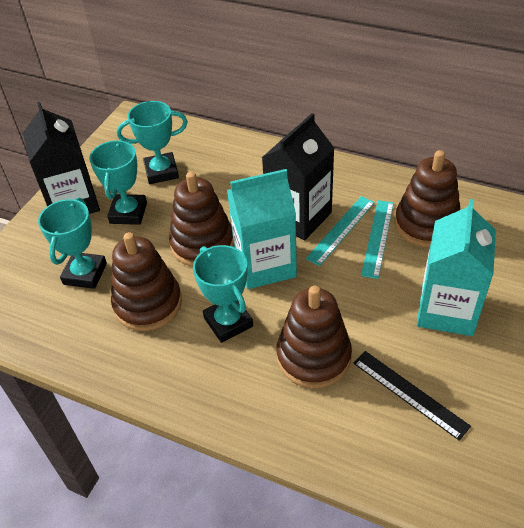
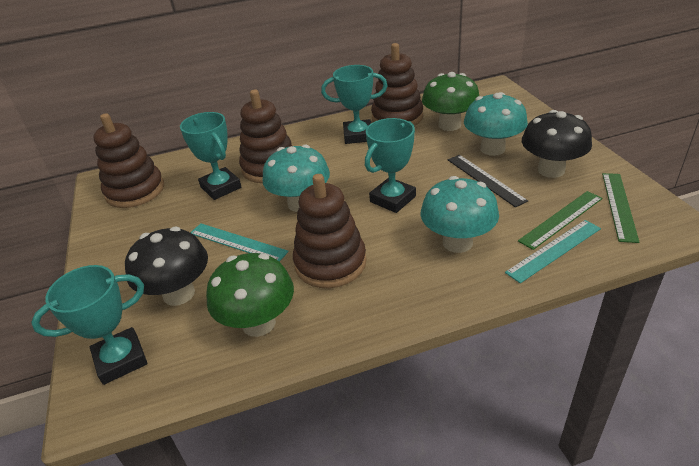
black carton: [23,102,100,214] [262,113,334,240] = 2 -> none = 0
black mushroom: none = 0 -> [125,227,208,306] [522,110,592,178] = 2
green mushroom: none = 0 -> [206,253,294,337] [422,72,479,131] = 2
green ruler: none = 0 -> [518,191,603,250] [602,173,640,243] = 2
turquoise carton: [227,169,297,289] [417,199,496,336] = 2 -> none = 0
turquoise mushroom: none = 0 -> [263,145,330,212] [421,176,499,253] [464,92,528,156] = 3

